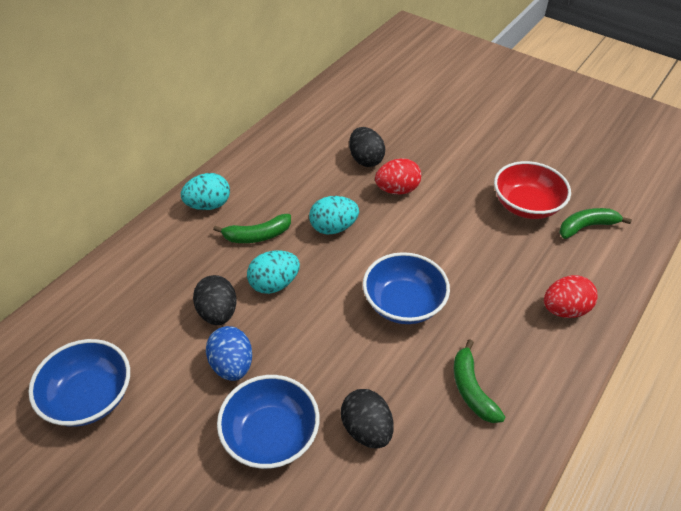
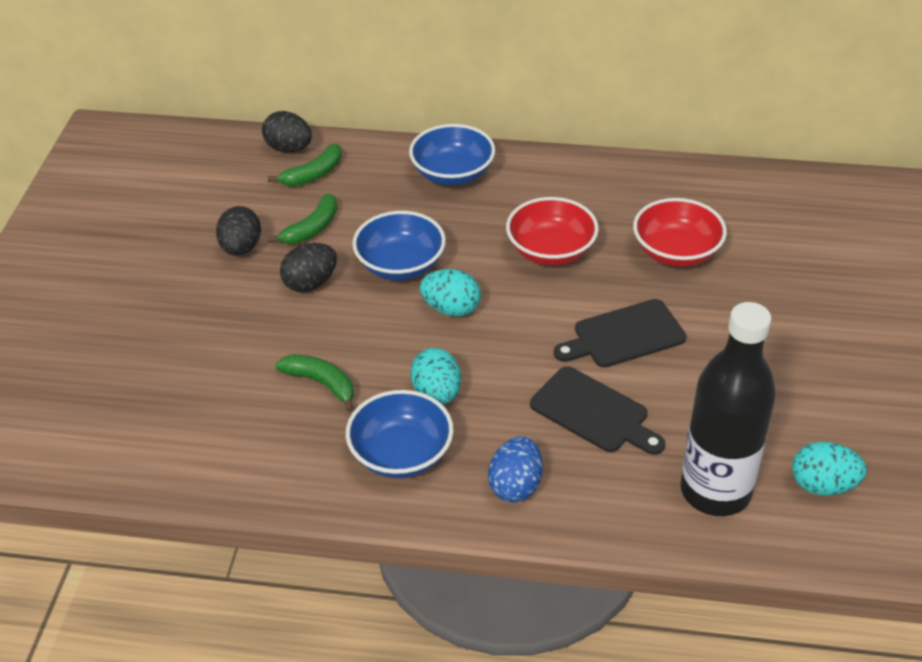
black bottle: none = 0 -> [681,302,776,516] = 1
black cutting board: none = 0 -> [530,366,665,455] [554,299,687,368] = 2
red bowl: [494,161,571,219] = 1 -> [506,197,599,266] [633,198,727,267] = 2
red egg: [375,158,421,194] [544,275,598,318] = 2 -> none = 0

